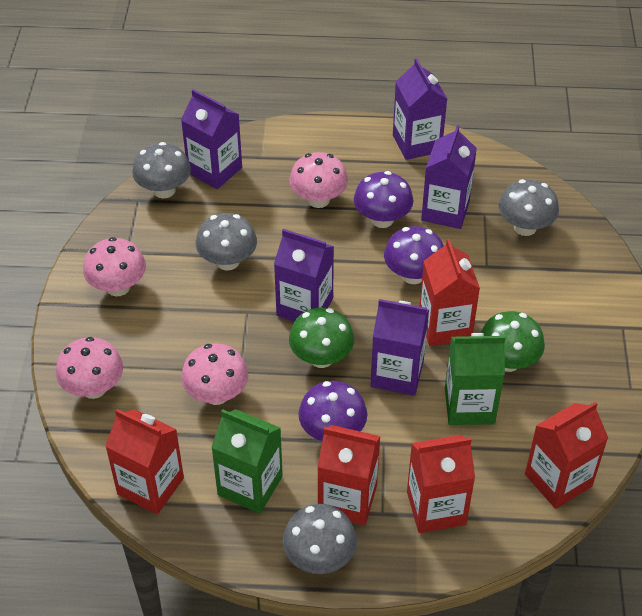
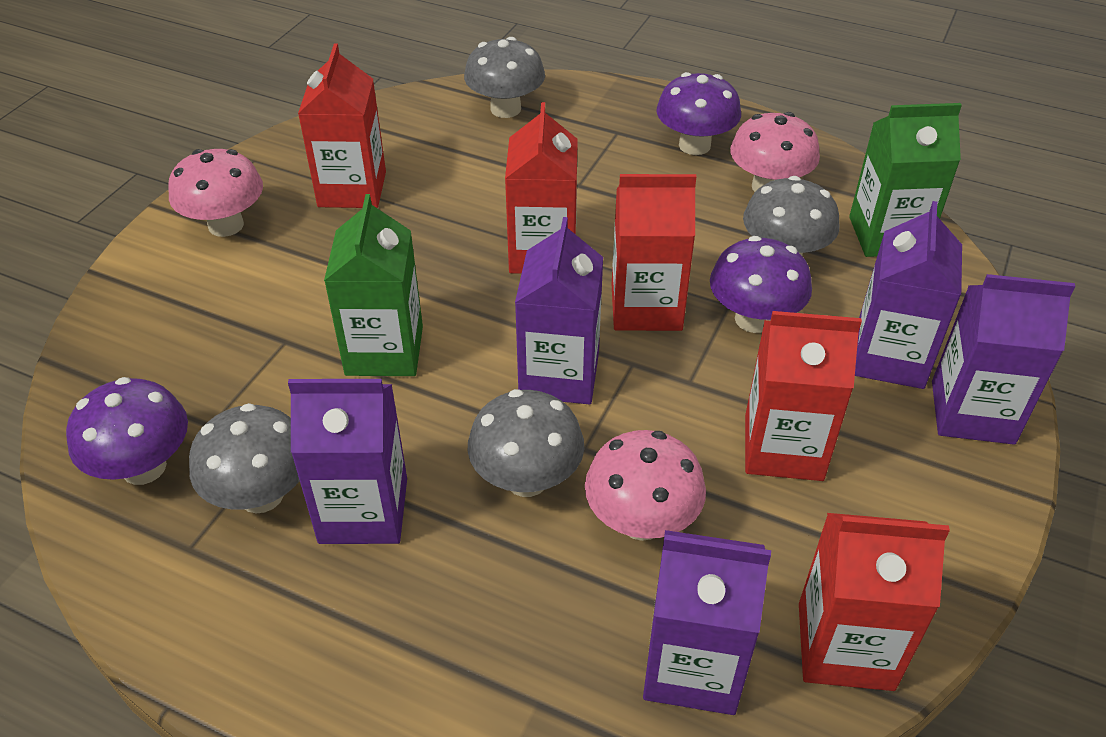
green mushroom: [289,308,354,368] [480,311,545,372] = 2 -> none = 0
pink mushroom: [56,337,123,399] [83,237,146,296] [181,343,248,405] [289,152,348,208] = 4 -> [168,149,263,237] [585,430,706,541] [730,112,820,192] = 3

